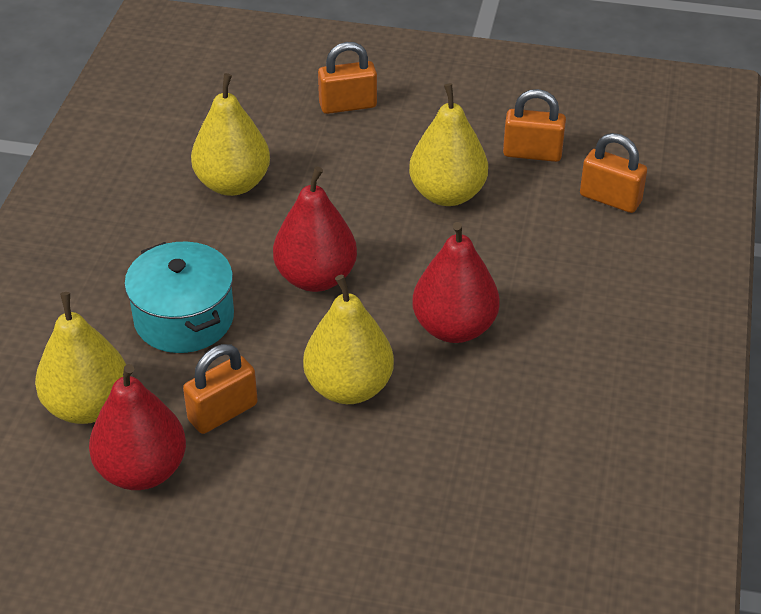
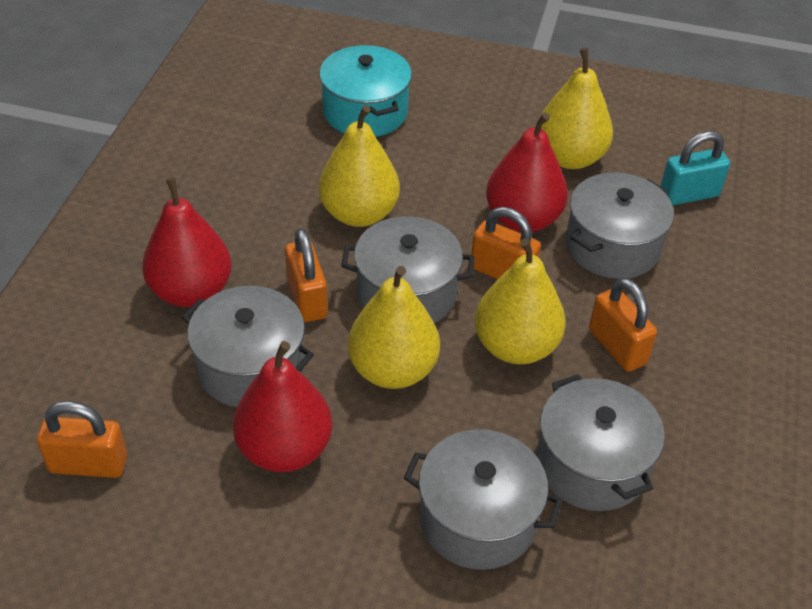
grey pot: none = 0 -> [182,286,314,407] [341,216,474,323] [404,429,562,570] [536,374,665,511] [566,173,674,279] = 5
turquoise padlock: none = 0 -> [661,131,730,205] = 1

